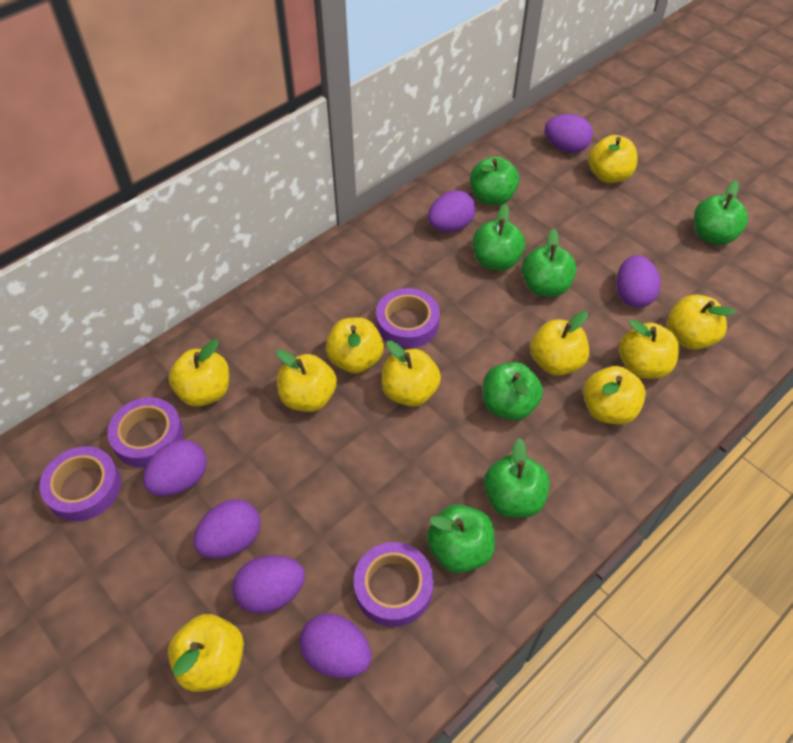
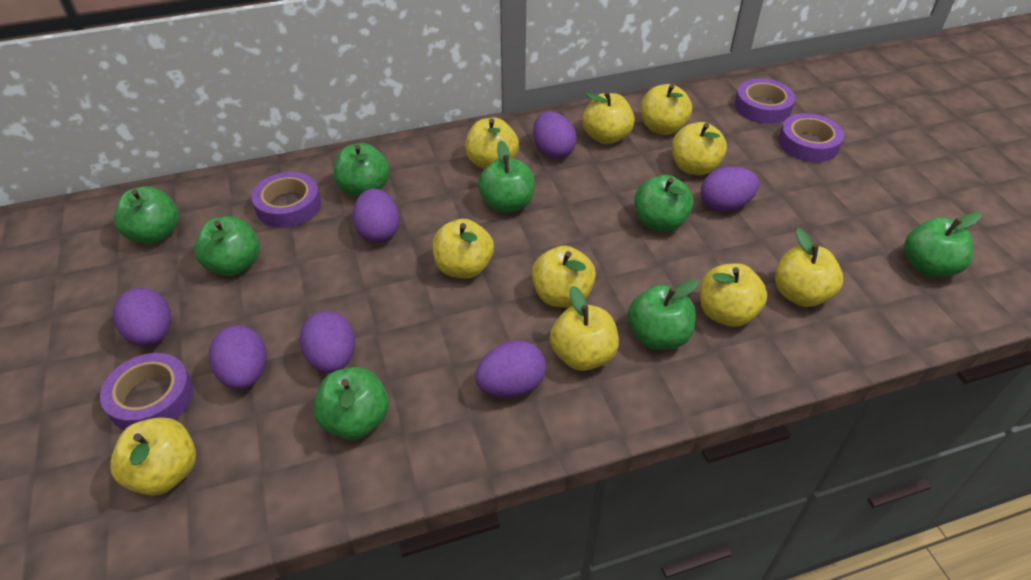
green apple: [427,504,495,573] [470,156,519,205] [473,203,525,271] [483,362,543,421] [484,438,550,518] [522,228,576,297] [694,180,748,245] = 7 -> [114,186,179,244] [194,216,260,276] [313,367,389,440] [334,143,390,197] [478,141,535,213] [628,279,698,350] [634,175,693,232] [904,212,981,277] = 8

